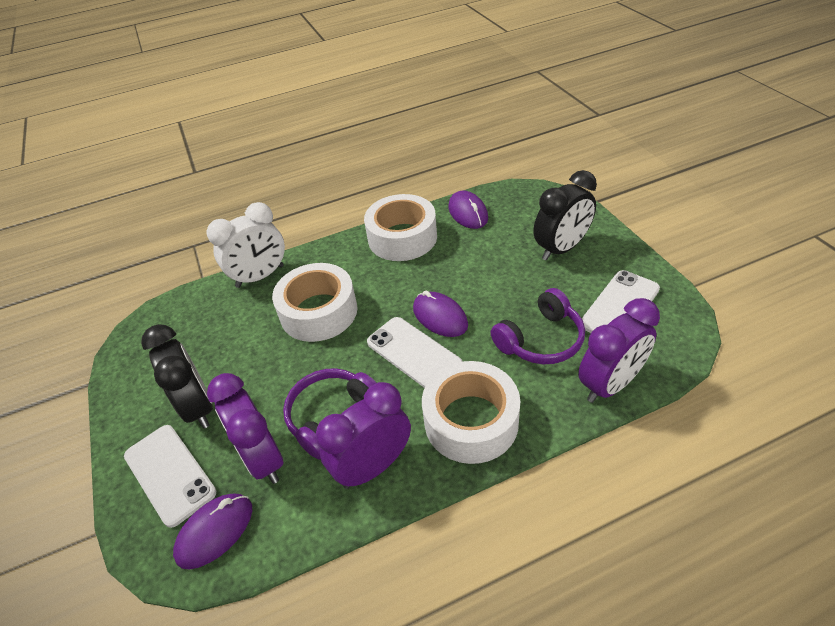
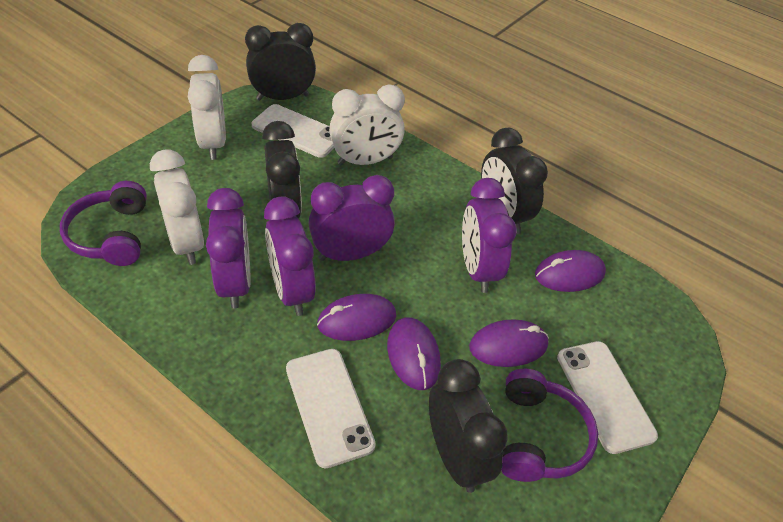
black clock: [141,324,213,429] [534,170,597,261] = 2 -> [245,23,316,100] [262,121,302,219] [429,359,508,493] [481,128,548,234] = 4
purple clock: [207,373,284,484] [316,382,411,489] [578,298,660,403] = 3 -> [206,188,251,309] [264,196,316,316] [309,175,395,261] [462,178,517,293] = 4
purple mouse: [173,493,252,569] [413,291,468,337] [449,190,488,229] = 3 -> [317,294,396,341] [387,317,441,390] [469,319,549,367] [535,250,606,292] = 4
white clock: [206,202,285,288] = 1 -> [150,149,204,265] [188,55,226,160] [329,85,405,166] = 3
white tape: [272,263,357,342] [364,194,437,261] [422,361,520,464] = 3 -> none = 0

